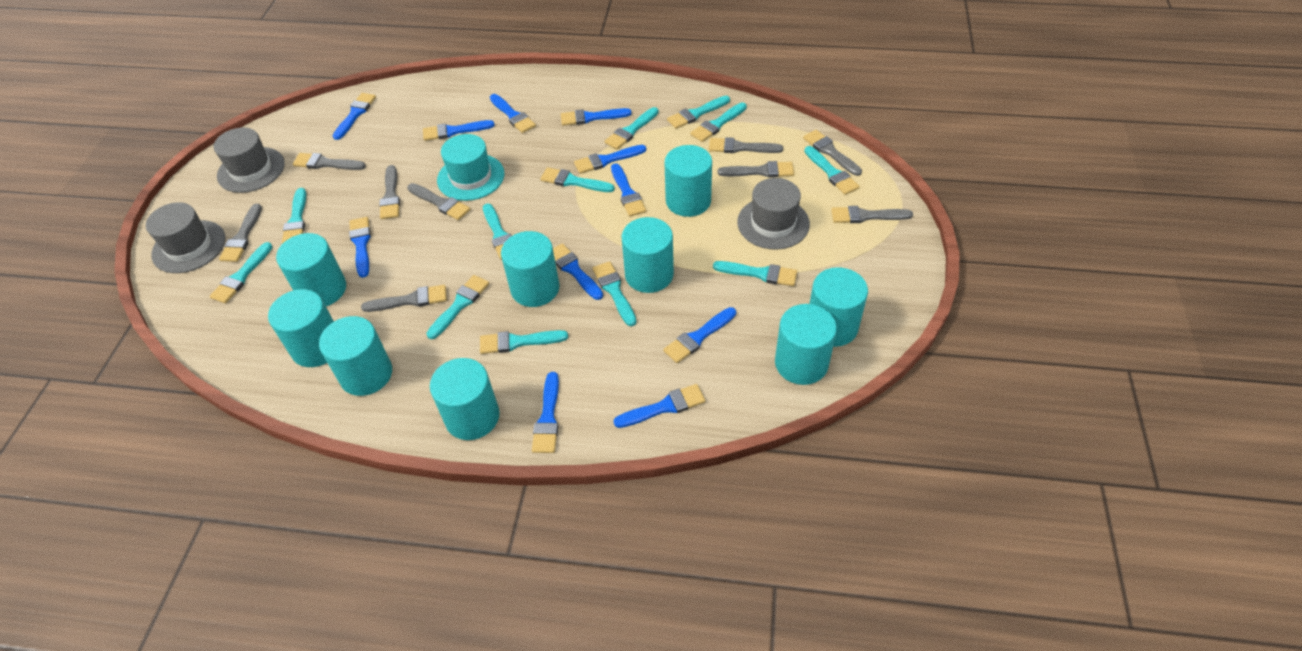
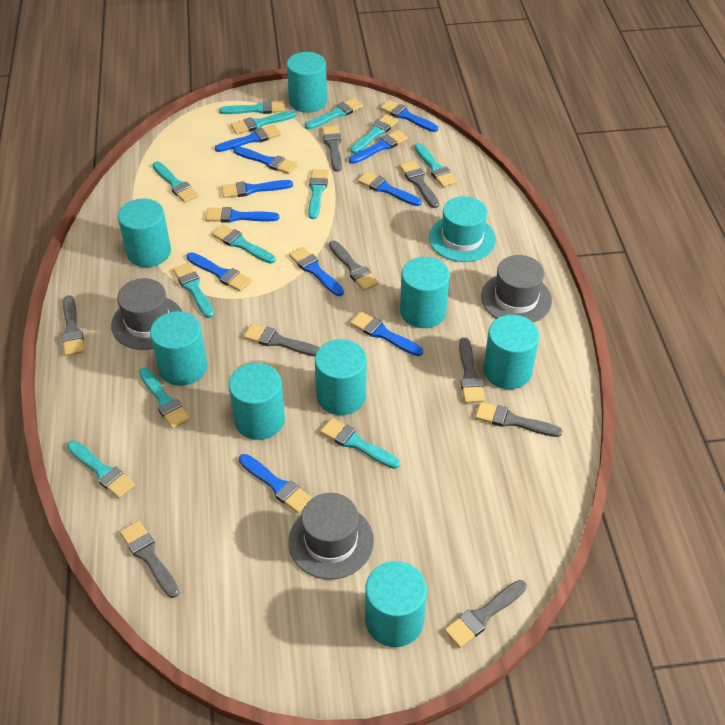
turquoise cylinder: [268,289,334,367] [276,233,346,306] [319,316,392,396] [430,358,499,440] [501,231,560,307] [621,217,674,293] [664,145,712,217] [775,304,837,385] [809,267,868,347] = 9 -> [118,199,171,267] [150,311,207,386] [228,363,285,440] [287,52,327,113] [315,339,366,415] [365,561,427,647] [400,257,450,328] [483,315,539,389] = 8

